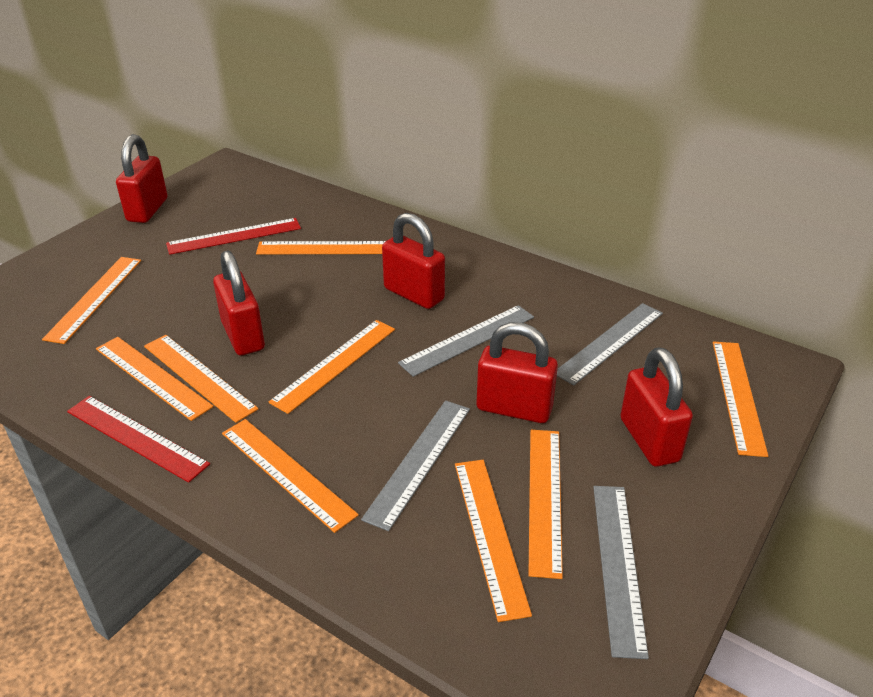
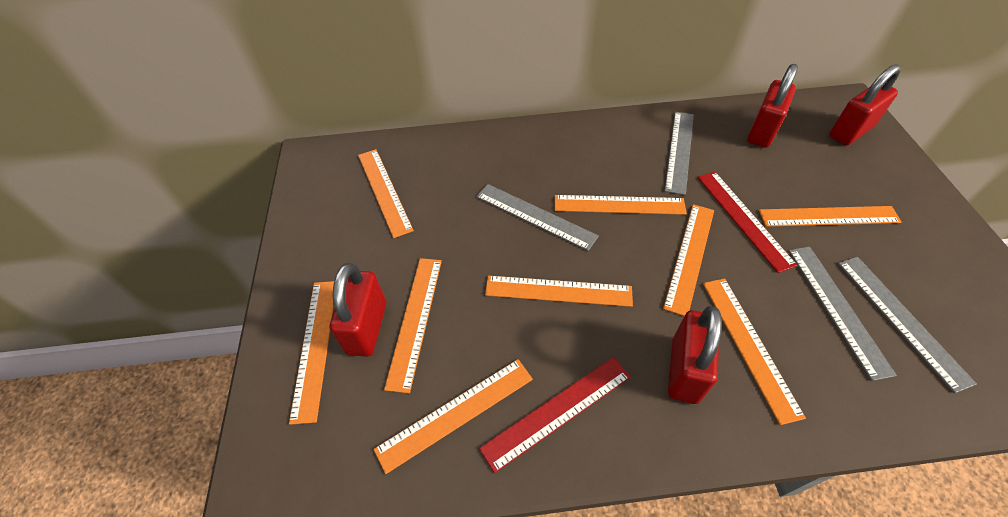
red padlock: [116,134,168,223] [213,251,265,355] [382,213,445,309] [477,322,558,423] [620,347,693,467] = 5 -> [330,263,386,357] [668,306,722,404] [747,64,798,148] [829,64,901,146] = 4

